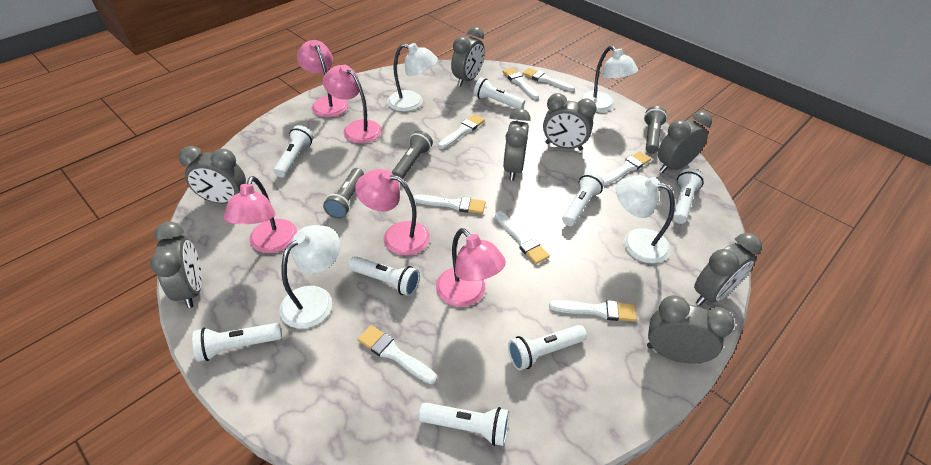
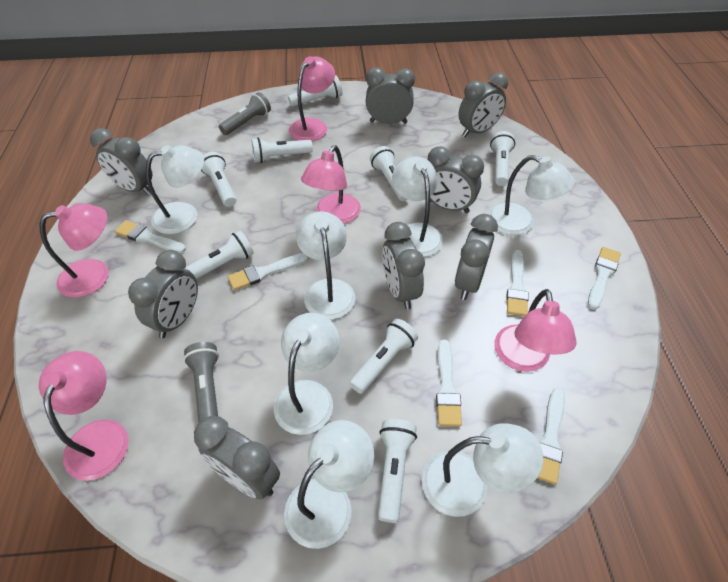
grey flashlight: [323,168,364,219] [392,130,433,179] [644,106,667,154] = 3 -> [183,342,219,422] [219,92,271,135] = 2
white brush: [358,325,437,384] [413,194,485,214] [438,114,485,149] [495,211,550,264] [502,68,539,99] [522,68,575,92] [549,300,637,322] [602,151,651,185] = 8 -> [115,220,186,253] [228,253,309,290] [436,339,462,427] [506,250,529,316] [537,387,565,485] [588,247,621,310] = 6
white lamp: [279,225,340,329] [387,43,438,111] [579,46,638,112] [616,175,675,263] = 4 -> [146,145,204,234] [274,313,339,435] [284,420,374,549] [296,211,355,319] [392,156,443,257] [422,423,543,517] [488,155,575,235] = 7

